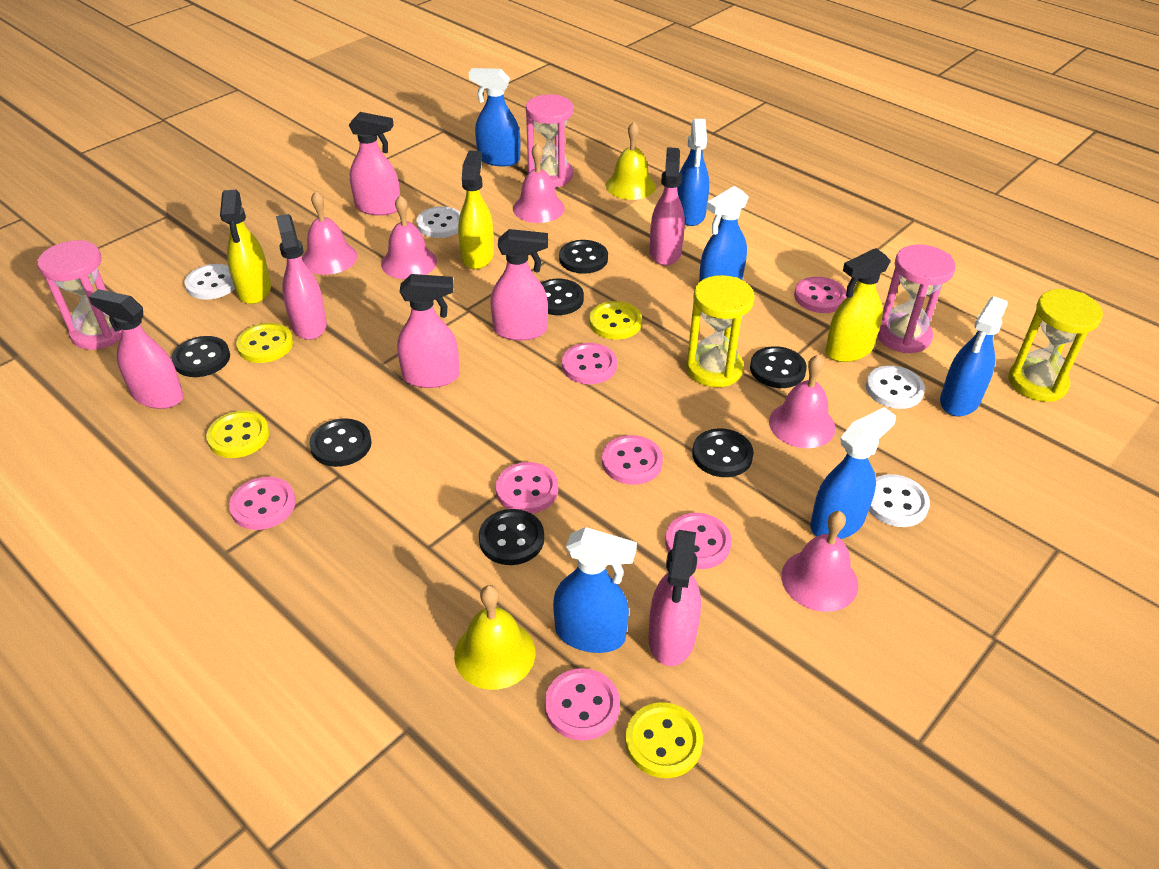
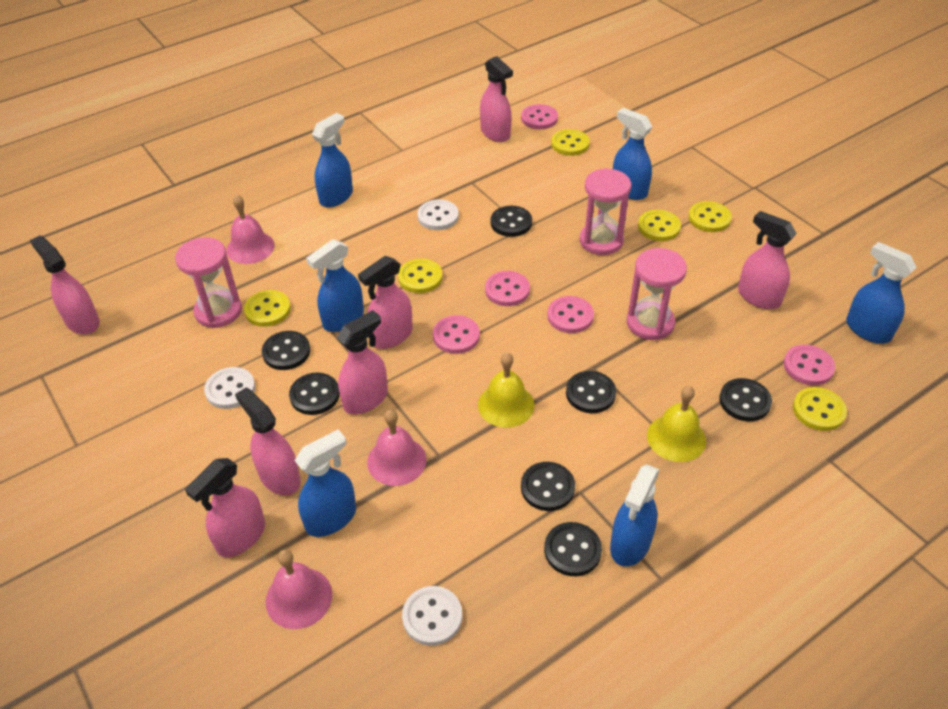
pink bell: [302,191,357,275] [381,195,437,279] [513,143,565,223] [769,355,835,448] [781,511,858,612] = 5 -> [226,195,275,264] [266,549,332,629] [367,409,427,486] = 3
pink button: [229,477,296,530] [496,462,558,514] [545,668,620,741] [562,343,617,384] [602,435,663,485] [665,513,732,569] [794,277,846,313] = 7 -> [433,315,480,354] [485,271,530,306] [521,104,558,129] [547,296,594,333] [783,345,835,386] = 5
white button: [185,264,235,300] [416,206,461,238] [866,365,925,409] [869,474,930,527] = 4 -> [204,367,255,409] [402,586,462,646] [417,199,459,230] = 3
yellow button: [206,410,269,458] [236,323,293,363] [589,301,642,340] [625,702,703,778] = 4 -> [244,290,291,327] [398,259,443,293] [551,129,590,156] [638,210,681,241] [689,201,732,232] [793,387,847,431] = 6
yellow hourglass: [686,275,755,387] [1008,289,1103,402] = 2 -> none = 0
yellow spray bottle: [220,190,271,304] [458,150,494,269] [825,248,891,362] = 3 -> none = 0

